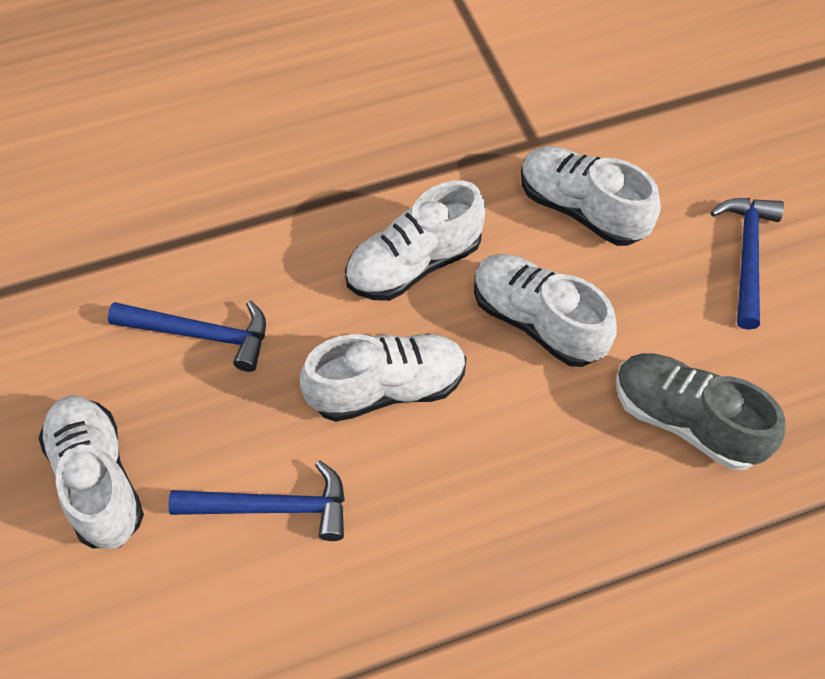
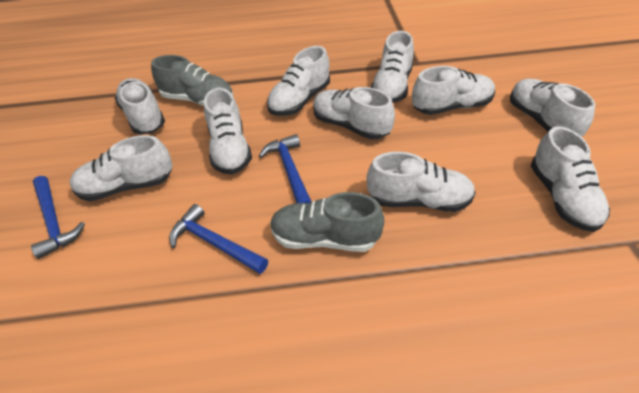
grey shoe: [616,353,786,470] = 1 -> [151,55,233,106] [270,192,385,252] = 2
white shoe: [39,395,144,549] [300,334,467,422] [345,181,486,301] [474,254,617,367] [521,146,661,246] = 5 -> [69,135,173,201] [115,78,165,134] [204,88,252,174] [267,46,330,116] [313,87,395,140] [367,152,476,212] [371,31,414,103] [412,66,495,115] [510,79,595,137] [531,127,610,232] = 10

